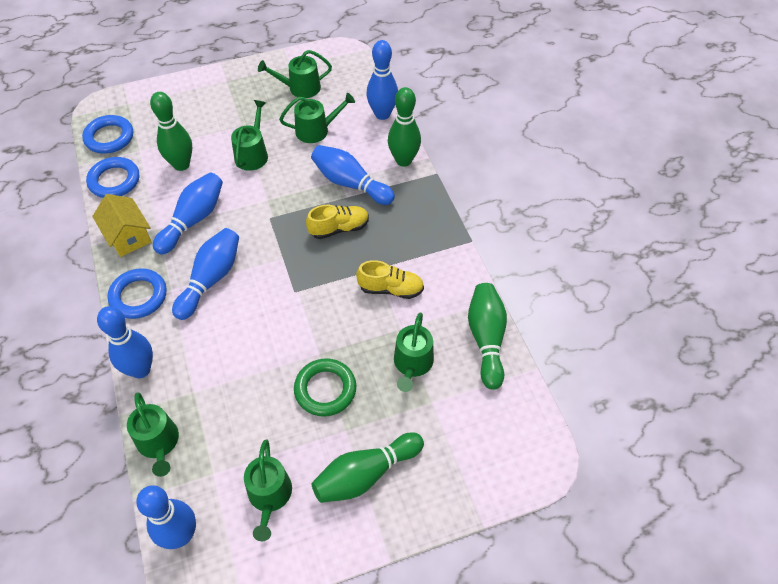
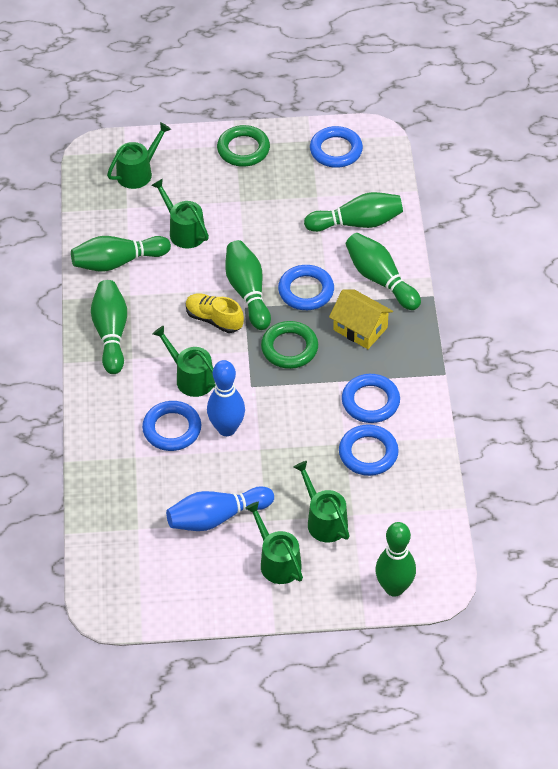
blue bowling pin: [97,306,153,378] [136,485,196,549] [153,172,223,255] [172,228,239,320] [311,145,395,205] [366,40,398,120] = 6 -> [166,486,274,531] [207,360,245,436] = 2
blue ring: [82,115,133,154] [86,157,139,198] [108,268,167,319] = 3 -> [142,401,201,451] [278,265,334,310] [310,126,363,168] [339,424,399,476] [342,374,400,423] = 5
green bowling pin: [150,92,192,171] [311,432,424,503] [388,87,421,167] [468,283,507,390] = 4 -> [71,236,171,272] [91,280,127,374] [225,240,271,330] [304,192,403,232] [346,233,421,310] [375,522,416,597] = 6
green ring: [294,358,356,417] = 1 -> [217,125,270,167] [261,321,318,369] = 2
green watering can: [127,392,179,477] [231,100,268,171] [244,439,292,541] [258,50,332,98] [279,93,355,143] [394,312,434,392] = 6 -> [107,122,171,189] [151,179,209,248] [152,326,216,397] [245,502,303,584] [294,461,350,542] = 5
yellow shoe: [306,205,369,239] [356,260,424,299] = 2 -> [186,293,244,333] = 1

